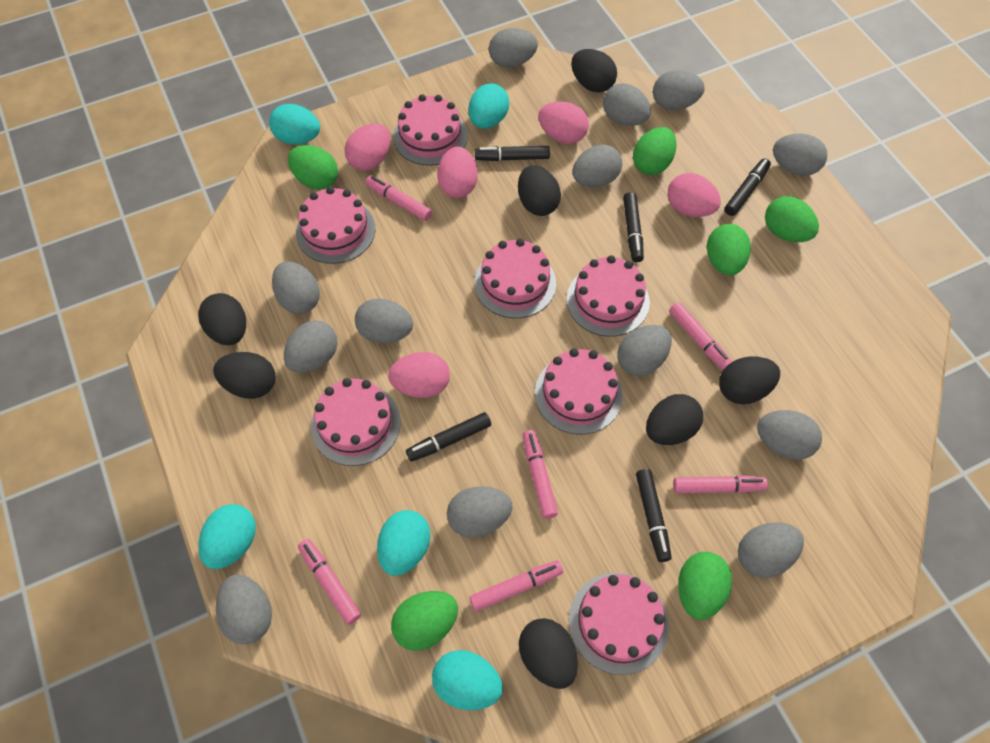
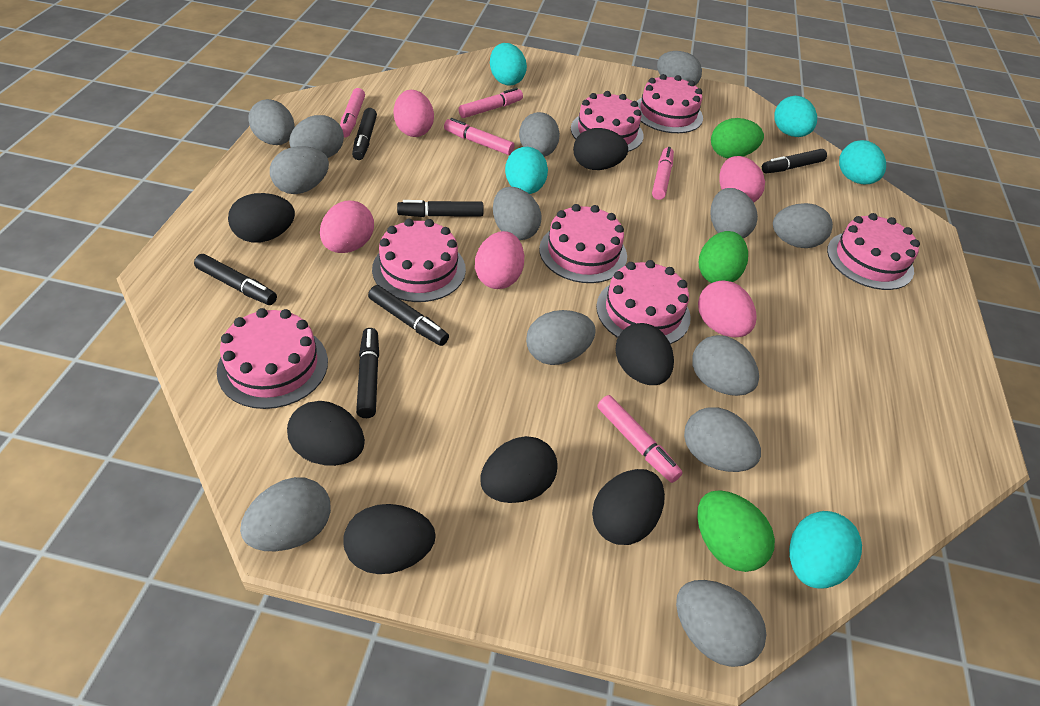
black marker: [406,412,491,462] [475,146,550,161] [623,192,644,262] [636,469,672,562] [724,158,771,216] = 5 -> [194,254,277,305] [352,108,377,160] [356,328,379,418] [368,285,449,346] [397,200,484,217] [762,149,827,173] = 6
green egg: [288,145,338,190] [391,591,458,651] [633,127,677,175] [678,552,732,620] [707,224,751,276] [765,196,819,242] = 6 -> [697,490,775,572] [699,231,748,283] [711,118,764,158] = 3
pink marker: [298,539,361,625] [365,175,432,221] [470,560,563,612] [523,430,558,519] [669,302,732,370] [673,475,768,494] = 6 -> [340,88,365,137] [444,118,514,155] [458,88,523,118] [597,395,683,483] [652,147,674,200] = 5

